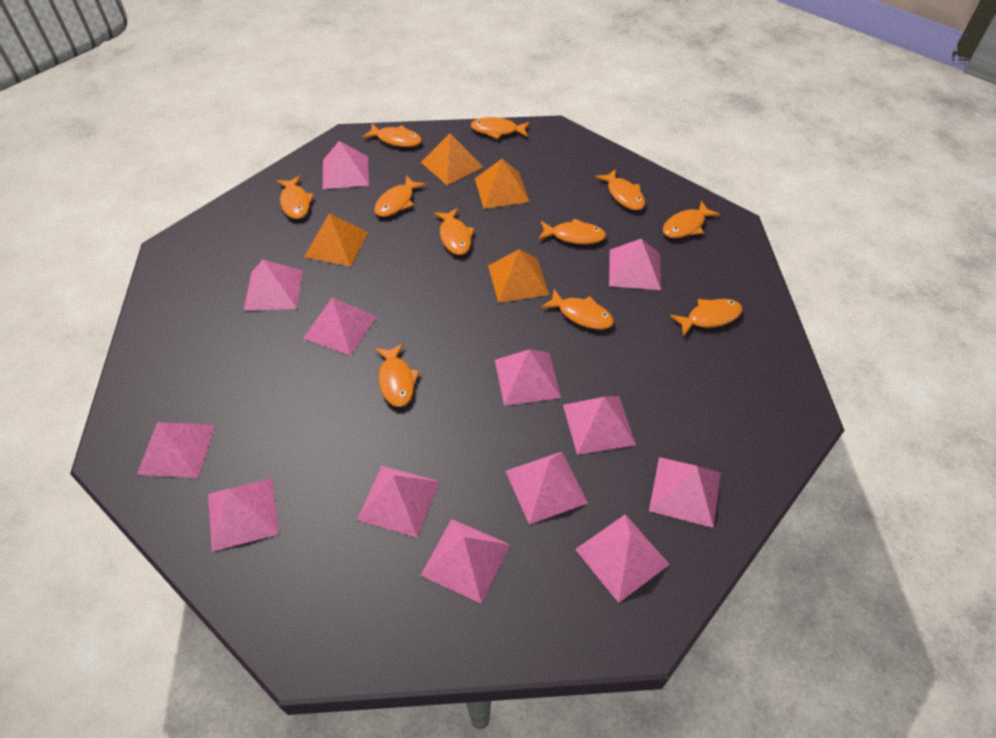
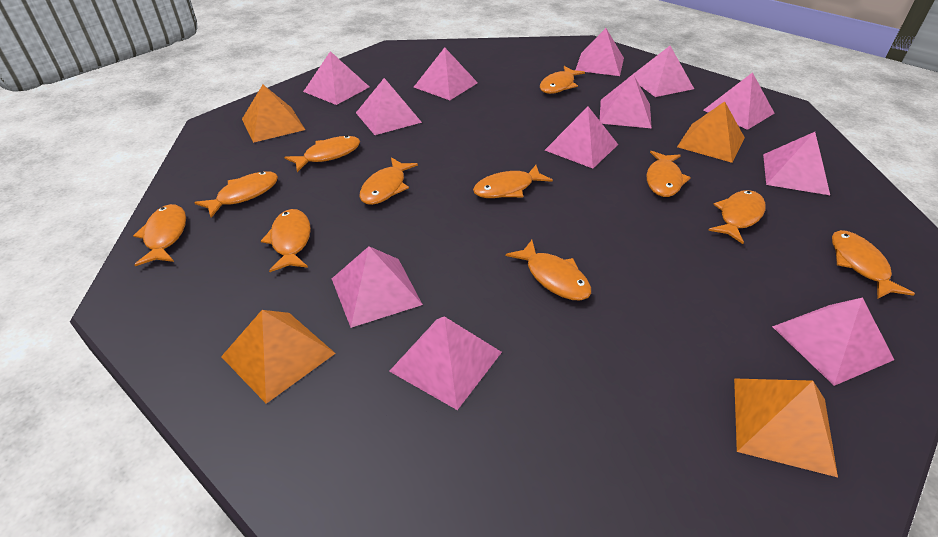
pink pyramid: [137,422,216,478] [208,478,279,552] [244,260,303,311] [303,297,377,356] [323,141,369,189] [357,466,439,538] [421,519,510,604] [495,349,561,406] [505,452,588,525] [563,396,636,455] [575,514,670,603] [609,238,661,290] [649,457,721,528] = 13 -> [303,51,369,105] [332,246,423,328] [356,78,422,135] [389,316,502,410] [414,47,478,100] [545,107,618,169] [576,28,624,76] [600,74,652,129] [632,46,694,97] [703,72,775,130] [763,132,830,195] [772,297,894,386] = 12

